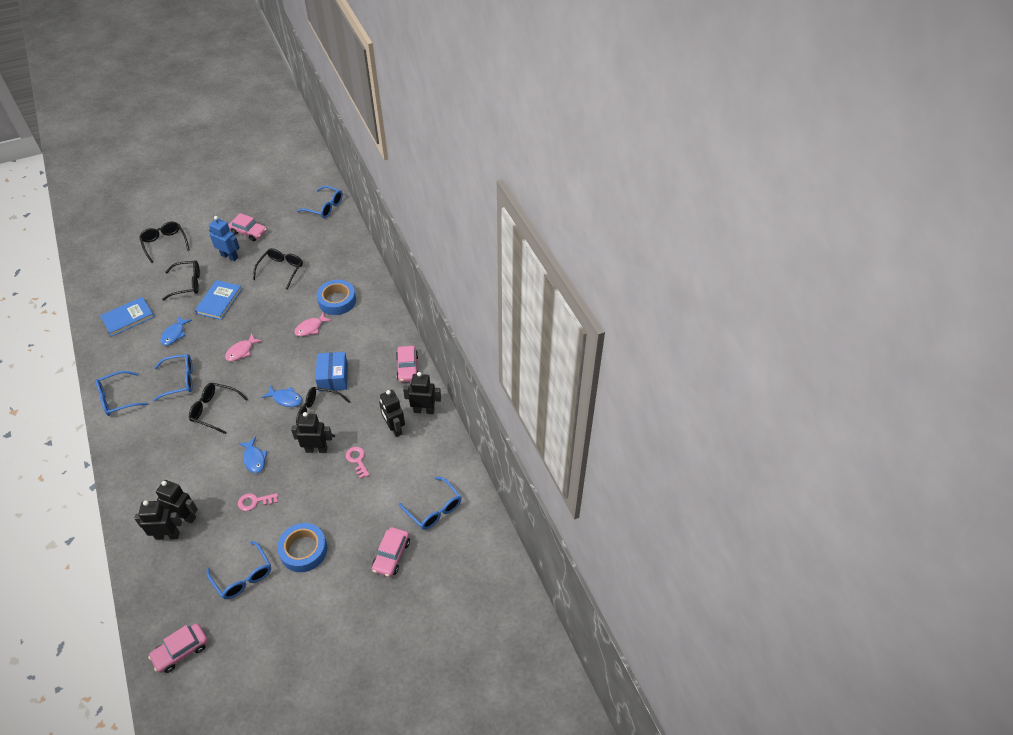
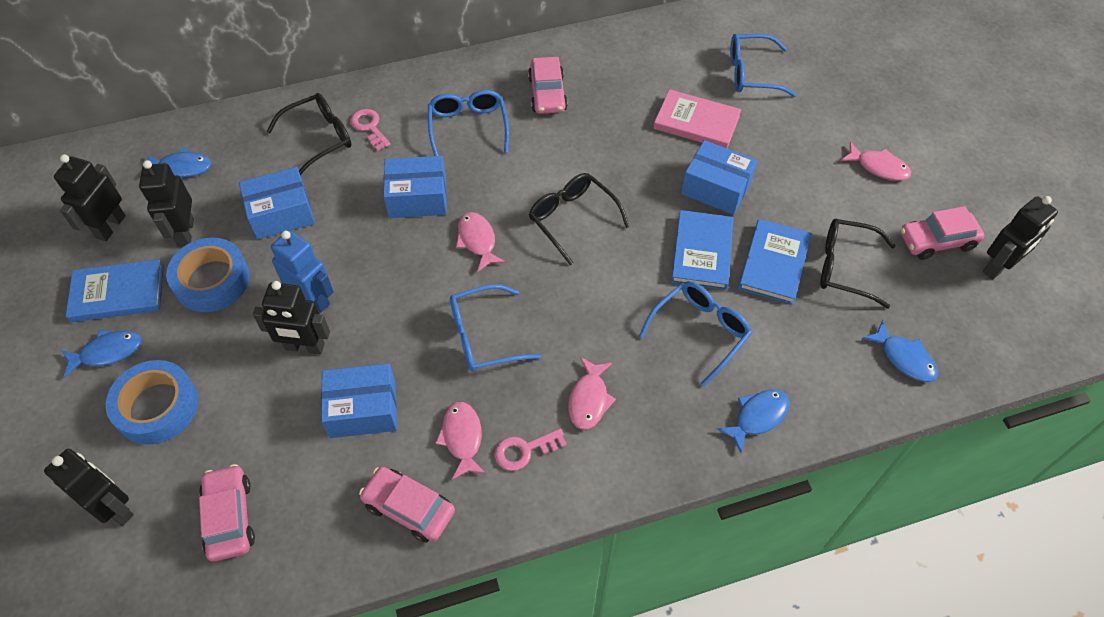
black glasses: [139,222,190,263] [162,260,200,301] [189,383,248,434] [253,248,303,290] [296,387,351,437] = 5 -> [266,93,351,175] [529,173,630,265] [820,219,896,309] = 3
blue book: [100,297,154,336] [195,280,242,320] = 2 -> [66,259,164,322] [671,210,733,290] [738,219,811,304] = 3
blue box: [315,352,348,392] = 1 -> [239,167,315,240] [321,363,397,438] [383,156,447,218] [681,140,757,215] = 4
blue fish: [160,316,192,346] [238,437,267,473] [261,385,302,407] = 3 -> [61,330,142,378] [140,148,211,177] [717,389,790,453] [862,320,938,382] = 4
blue glasses: [95,371,148,416] [153,354,193,401] [207,541,271,599] [297,186,343,218] [398,477,461,530] = 5 -> [428,90,509,156] [450,284,541,372] [639,281,752,386] [730,34,797,97] = 4
pink book: none = 0 -> [654,89,741,148] = 1
pink fish: [225,333,262,361] [294,312,332,337] = 2 -> [436,402,486,480] [456,212,506,272] [568,357,616,430] [840,142,911,181] = 4

